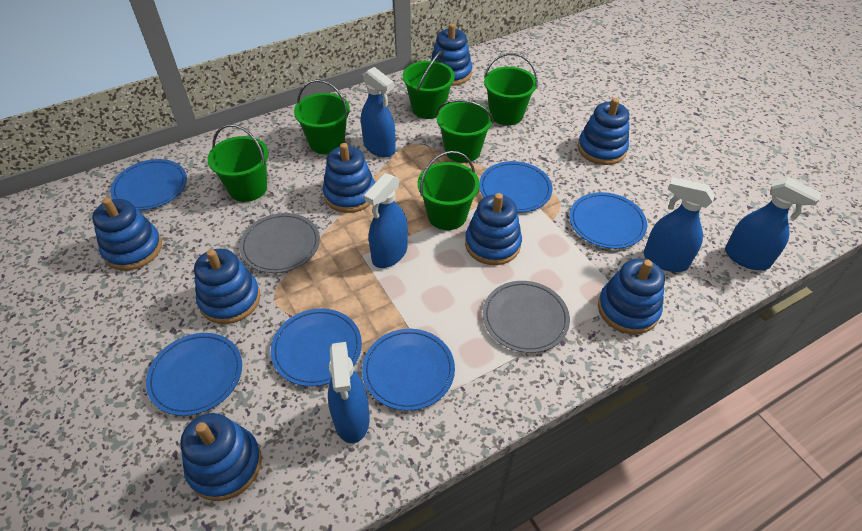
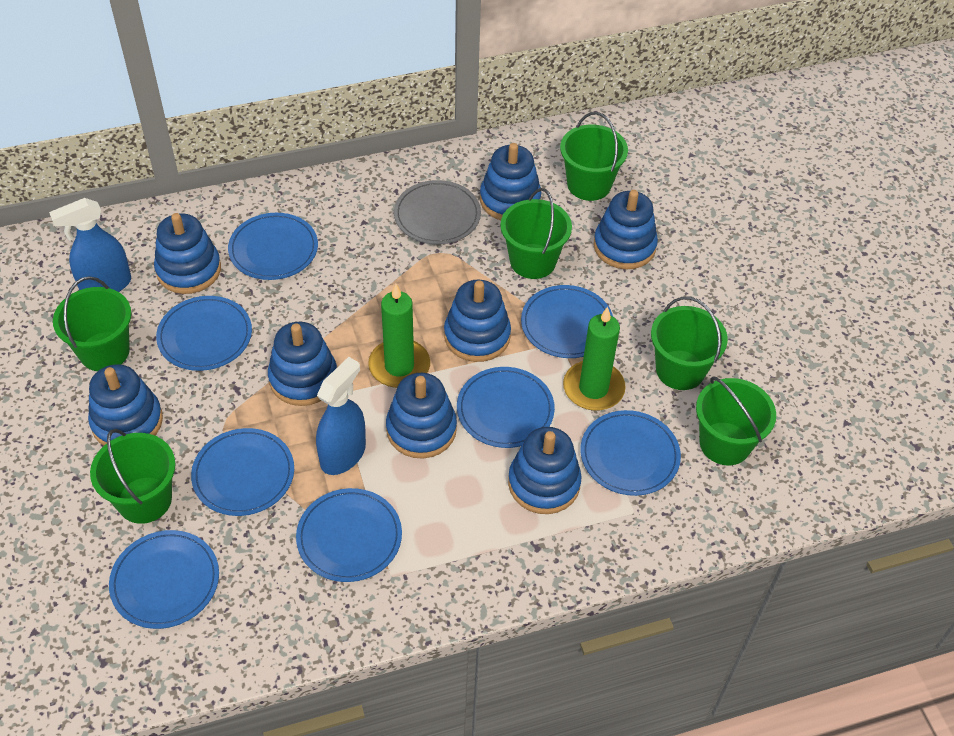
blue plate: [110,159,187,210] [146,333,242,416] [271,309,362,386] [362,329,455,411] [479,161,552,213] [569,192,647,249] = 6 -> [109,530,219,629] [156,296,252,371] [191,428,294,516] [228,213,318,280] [296,488,402,582] [457,367,555,448] [521,285,613,358] [580,410,681,496] = 8
blue spray bottle: [328,342,370,443] [361,67,396,157] [364,173,408,268] [644,177,715,272] [725,177,822,270] = 5 -> [49,198,131,292] [316,357,366,475] = 2
green candle: none = 0 -> [368,284,430,388] [563,307,626,411] = 2
grey plate: [239,213,320,273] [483,281,570,353] = 2 -> [394,180,481,244] = 1

